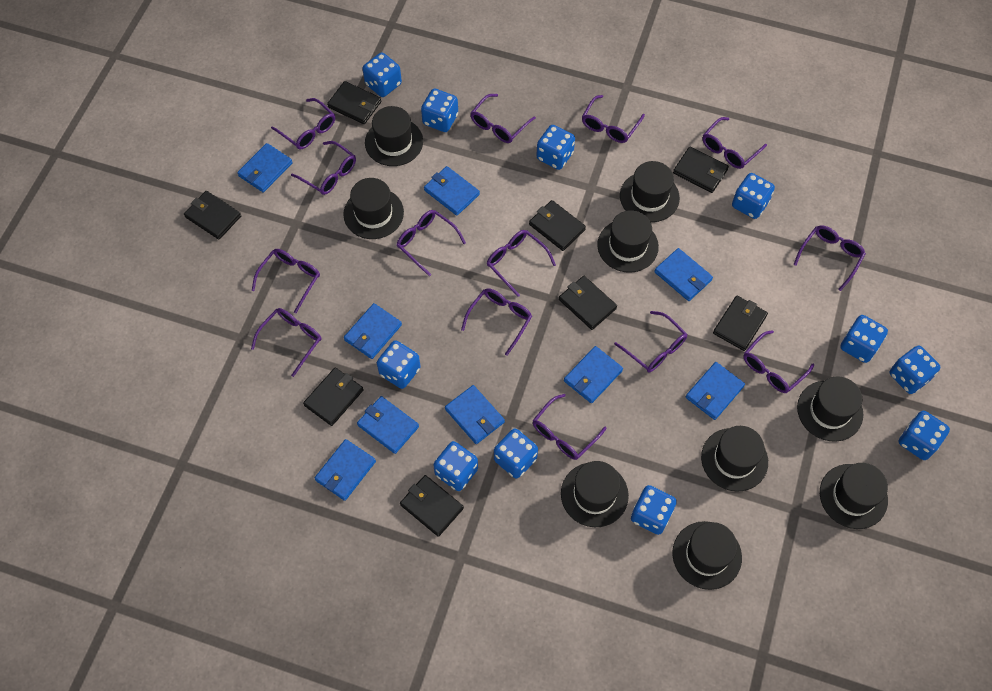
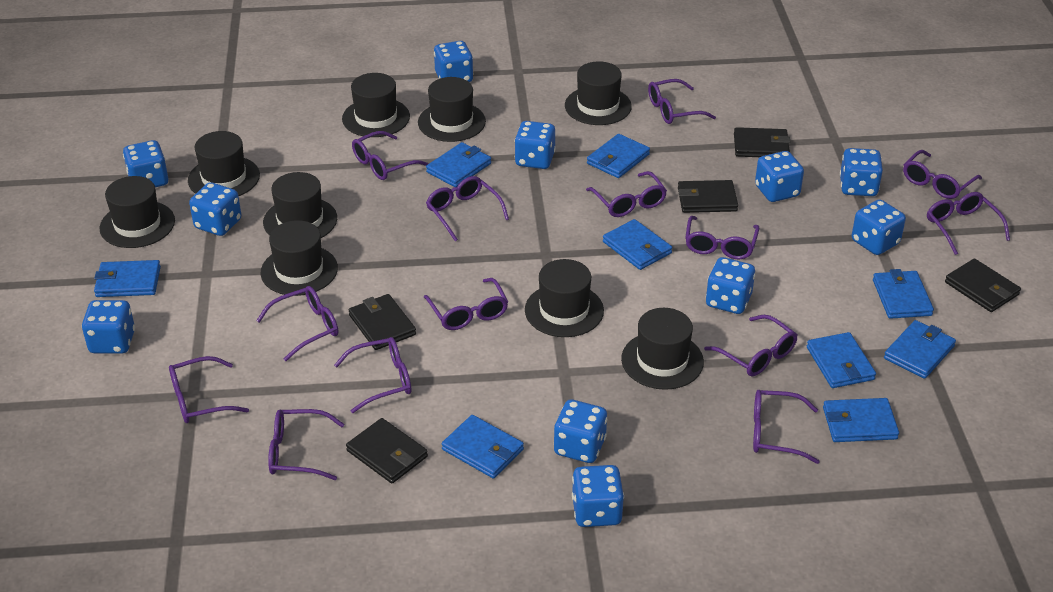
black wallet: [184,191,241,240] [303,367,364,426] [327,81,381,124] [400,475,464,537] [529,200,586,251] [559,276,617,330] [673,147,729,193] [713,296,768,351] = 8 -> [346,418,428,484] [349,294,416,350] [678,180,738,213] [734,127,790,157] [945,259,1021,312] = 5

